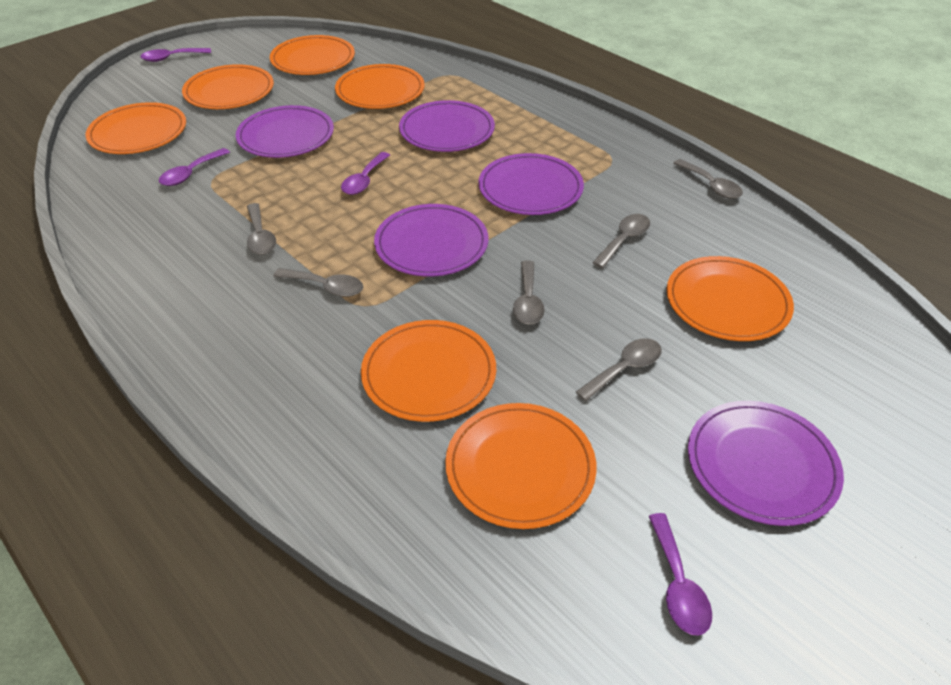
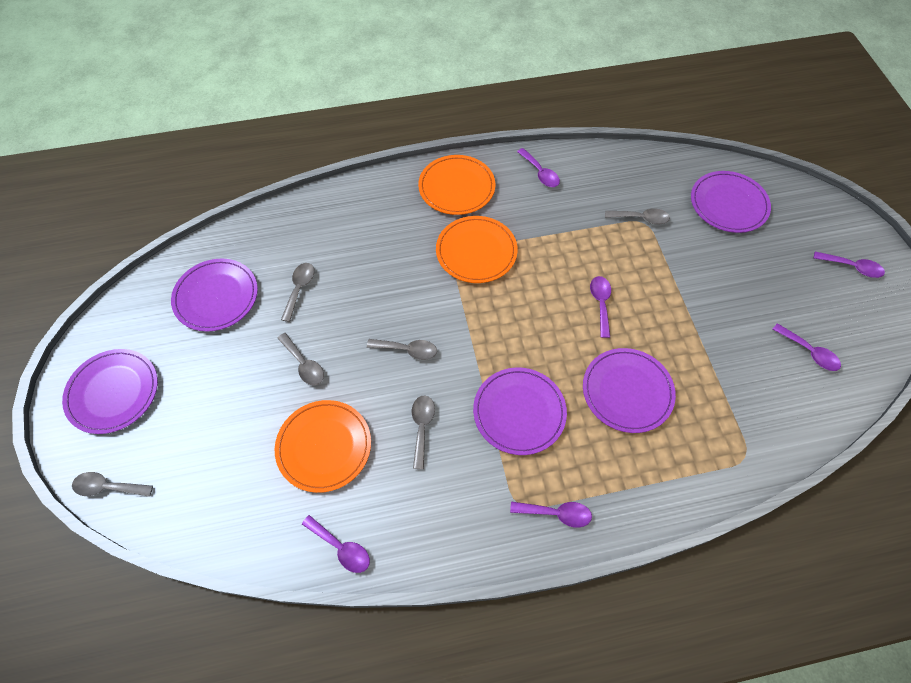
orange plate: [86,102,186,154] [182,64,274,109] [270,35,355,75] [335,64,425,109] [361,320,496,422] [445,403,597,529] [667,256,794,341] = 7 -> [275,400,371,493] [418,155,495,215] [436,216,518,283] = 3
purple spoon: [140,48,211,62] [159,148,230,186] [341,152,390,195] [649,513,712,636] = 4 -> [302,515,370,573] [510,501,592,528] [517,148,560,187] [590,276,611,338] [772,323,841,371] [814,252,885,278] = 6

